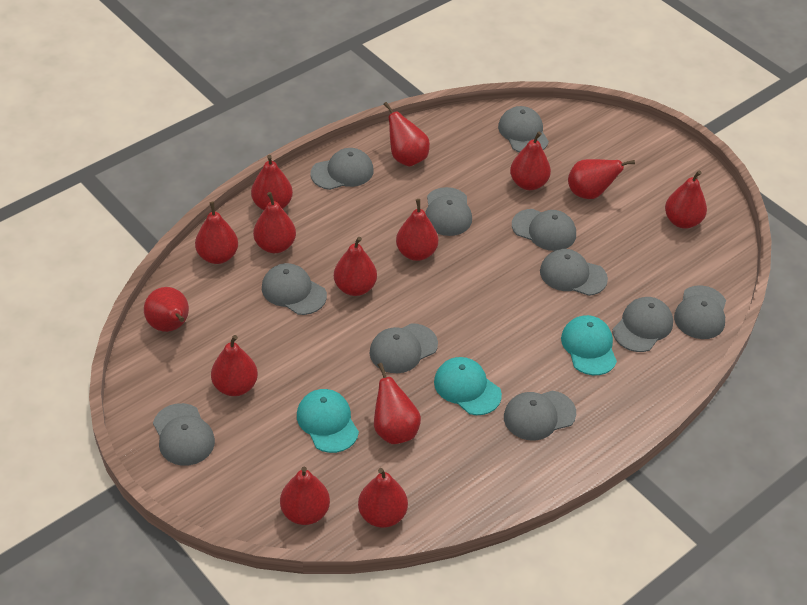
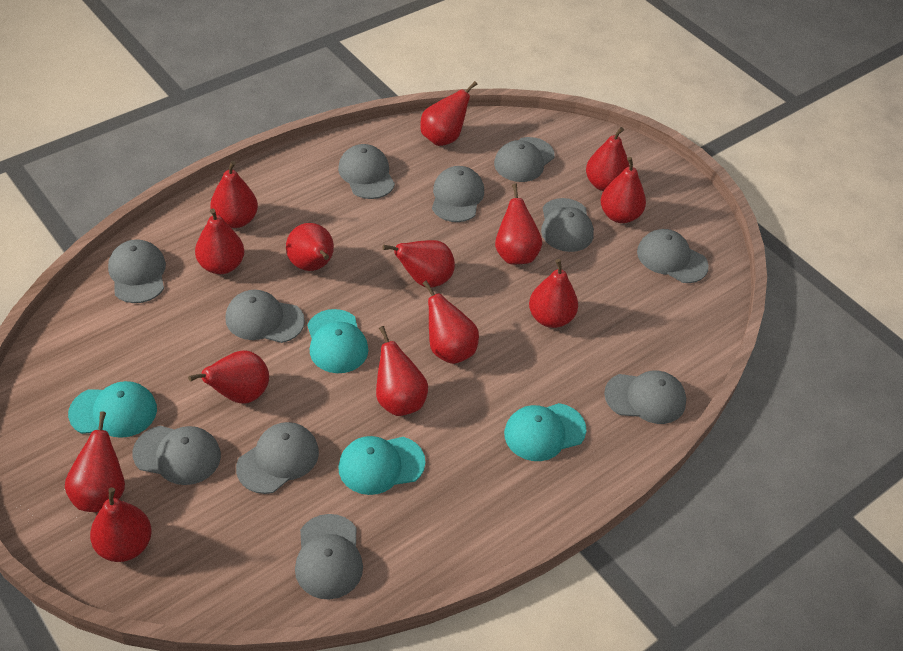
turquoise cap: [297,389,359,453] [434,357,502,415] [561,315,617,375] = 3 -> [68,381,157,438] [307,309,368,373] [338,436,425,495] [504,403,586,461] = 4

